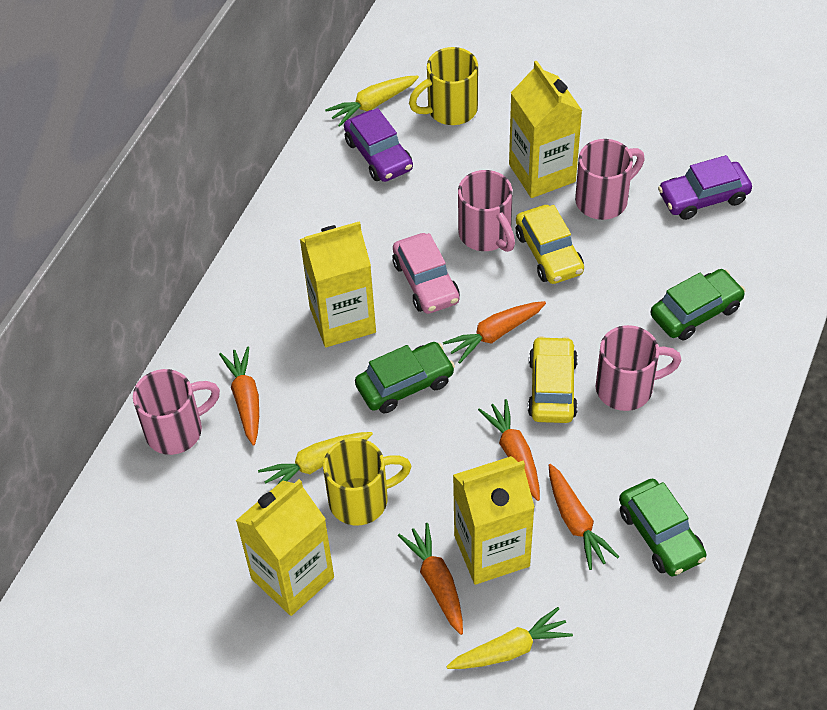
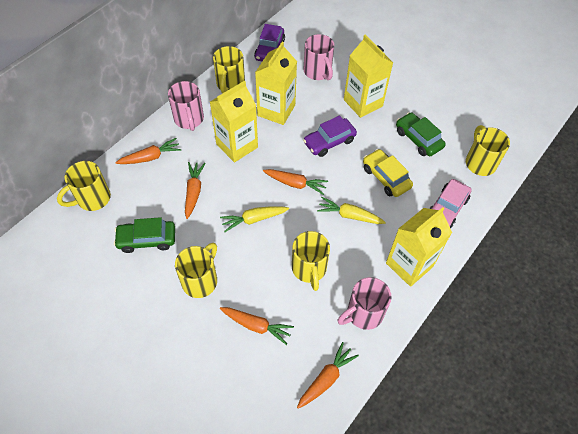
green car: [355,342,455,413] [619,479,707,576] [651,269,745,341] = 3 -> [114,217,175,253] [396,112,446,156] = 2
pink mug: [133,369,220,455] [458,170,515,252] [575,139,645,220] [596,325,682,411] = 4 -> [168,81,204,131] [303,34,334,80] [338,277,392,330] = 3
yellow car: [516,205,584,284] [528,336,578,423] = 2 -> [363,149,413,197] = 1
yellow carrot: [258,432,373,485] [325,76,419,127] [446,607,573,669] = 3 -> [220,206,289,232] [317,197,386,224] = 2
yellow mug: [323,438,411,525] [409,47,478,125] = 2 -> [57,161,111,211] [175,243,217,298] [213,46,245,94] [292,231,330,291] [466,125,510,176] = 5

